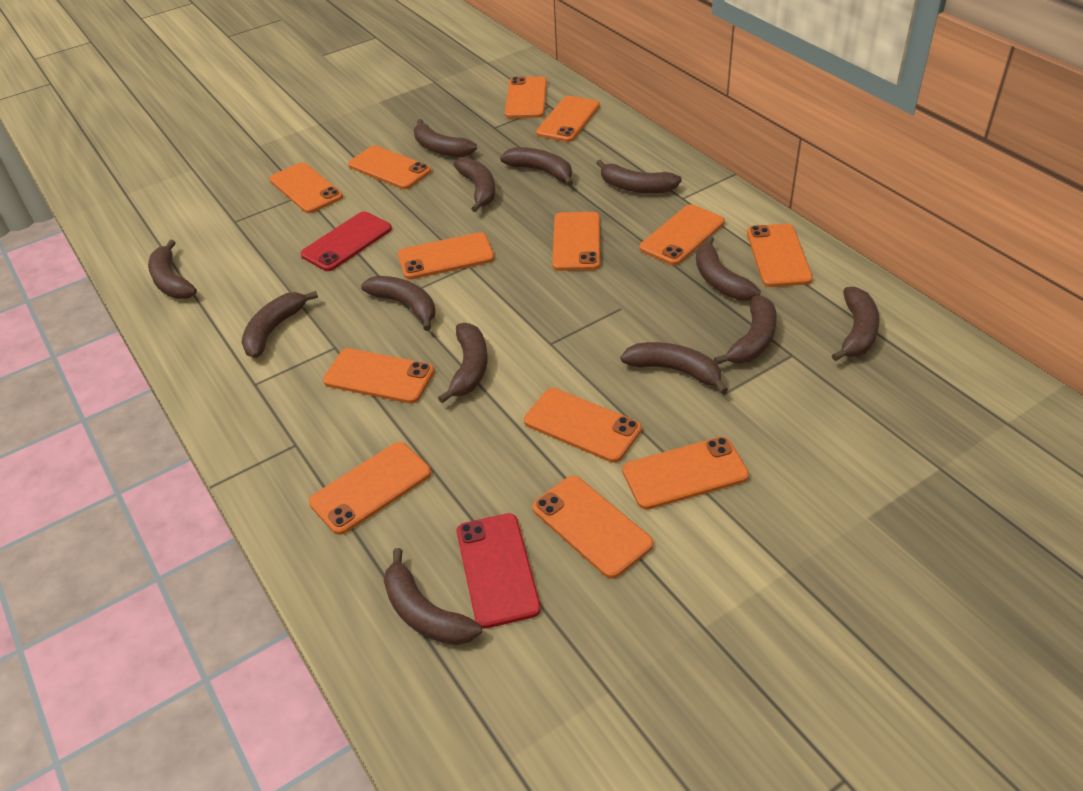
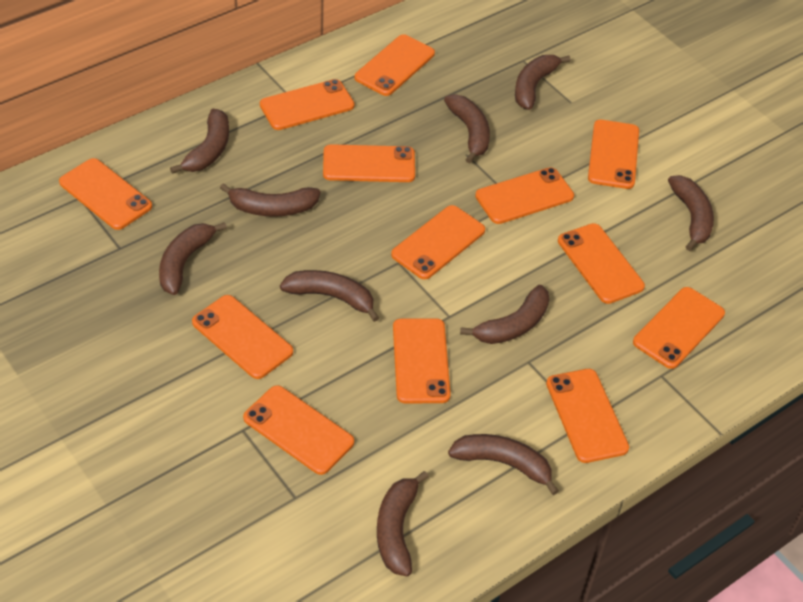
brown banana: [148,240,197,299] [241,291,318,358] [361,276,435,331] [384,548,482,645] [414,119,477,157] [438,323,488,403] [453,157,495,212] [500,147,573,186] [596,159,682,193] [621,342,728,394] [696,236,761,300] [714,295,777,364] [832,287,880,361] = 13 -> [159,222,227,295] [170,109,229,174] [220,183,320,217] [280,270,379,322] [377,471,429,576] [444,94,490,163] [448,434,559,495] [460,285,549,344] [515,55,571,110] [668,175,714,251] = 10
red phone: [301,211,392,271] [457,513,541,629] = 2 -> none = 0

